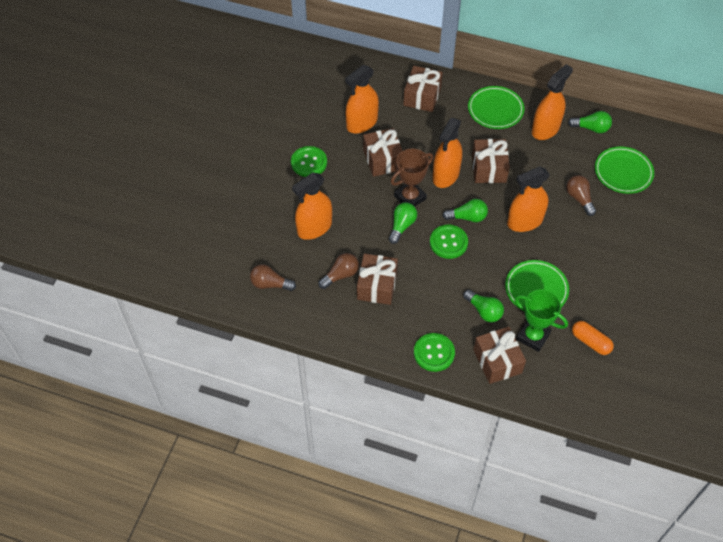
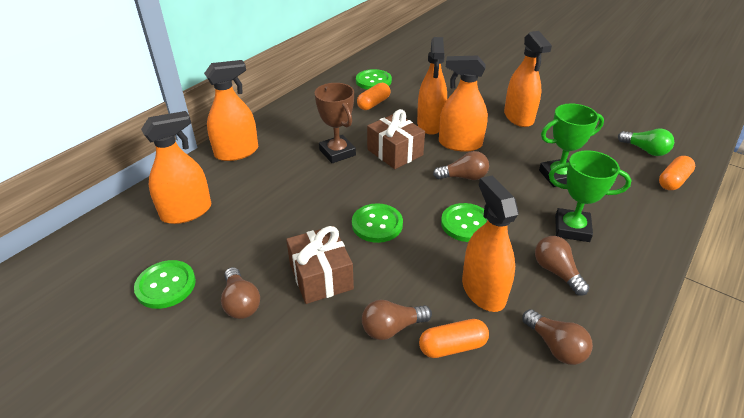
brown gift: [357,254,398,305] [363,128,403,177] [403,66,443,112] [472,139,510,183] [473,327,526,384] = 5 -> [286,226,354,304] [367,109,425,169] = 2
brown light bulb: [250,264,296,291] [318,253,359,289] [566,175,596,216] = 3 -> [221,267,260,319] [362,300,432,340] [433,151,489,180] [522,309,593,365] [535,236,589,296] = 5
green button: [291,146,327,177] [414,333,455,372] [430,225,468,259] = 3 -> [134,260,196,309] [352,203,403,243] [356,69,392,90] [441,203,488,242] = 4
green light bulb: [389,202,417,244] [443,199,488,222] [463,290,504,322] [568,111,612,133] = 4 -> [618,128,674,156] = 1
green plate: [468,86,524,129] [505,260,569,311] [595,147,654,194] = 3 -> none = 0
green trophy: [514,289,568,352] = 1 -> [539,103,604,187] [549,150,631,242] = 2
orange capsule: [572,321,614,355] = 1 -> [357,83,391,110] [419,319,489,358] [659,156,695,190] = 3
orange spray bottle: [292,173,332,240] [345,65,379,133] [433,118,462,188] [507,167,550,232] [532,64,573,140] = 5 -> [141,111,211,224] [204,60,258,161] [417,37,447,135] [439,56,488,152] [462,176,519,312] [504,31,552,127] = 6

